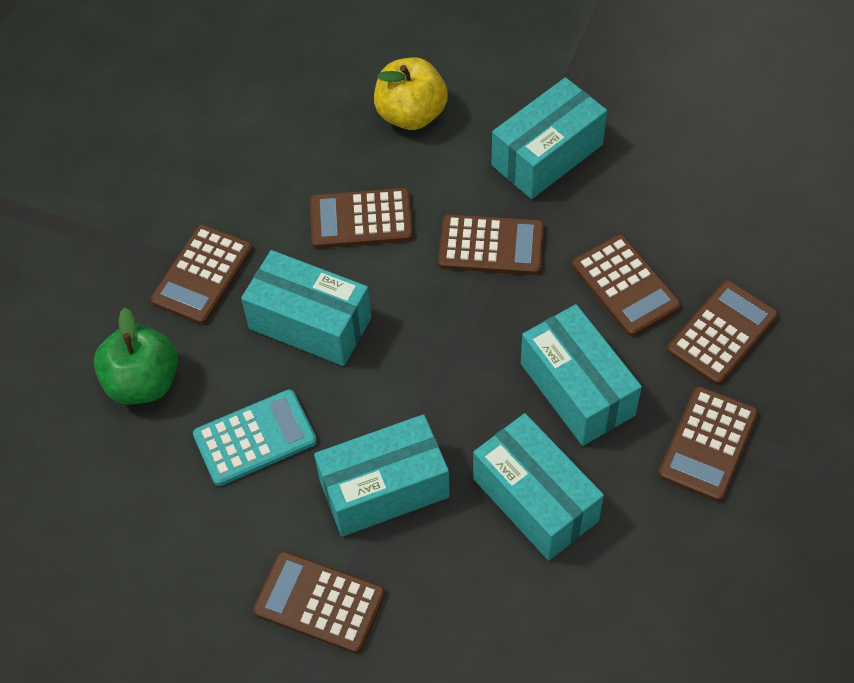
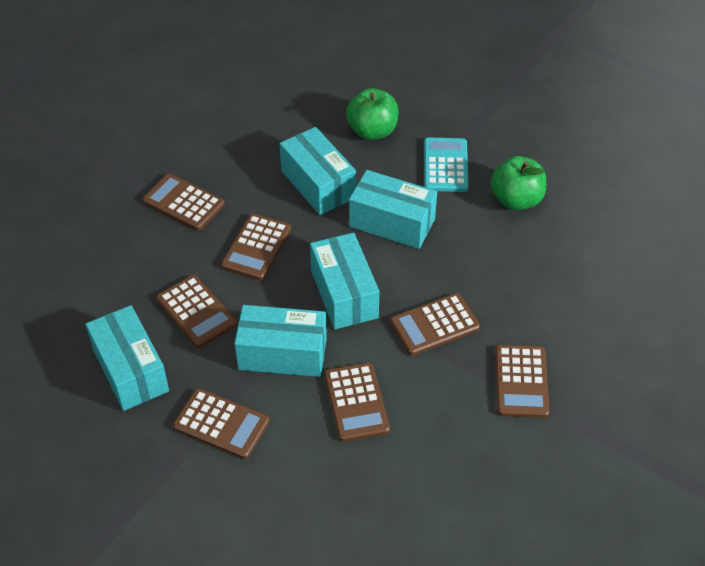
green apple: [94,308,178,404] = 1 -> [346,88,399,140] [491,156,546,210] = 2
yellow apple: [374,57,448,130] = 1 -> none = 0

